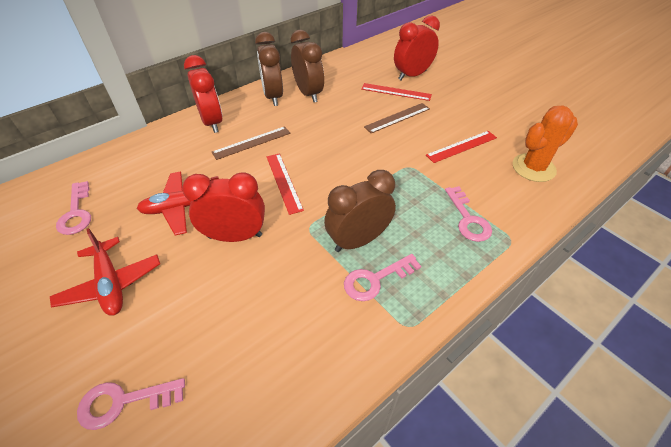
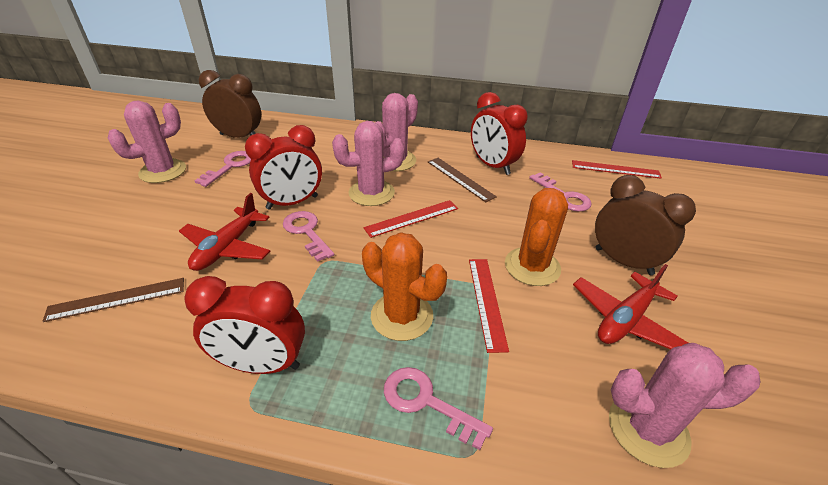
brown clock: [255,32,283,106] [290,30,324,102] [324,170,396,252] = 3 -> [199,70,261,138] [595,175,696,275] = 2
orange cactus: [512,106,578,182] = 1 -> [362,232,447,341] [505,188,568,286] = 2
pink cactus: none = 0 -> [108,100,186,183] [332,121,405,206] [375,93,418,171] [609,343,761,468] = 4

